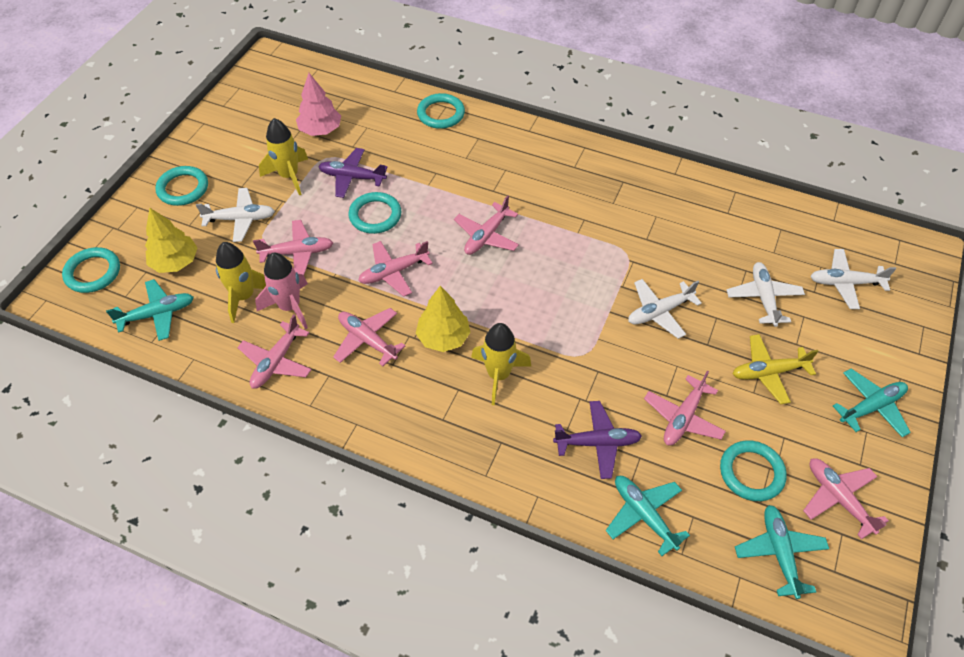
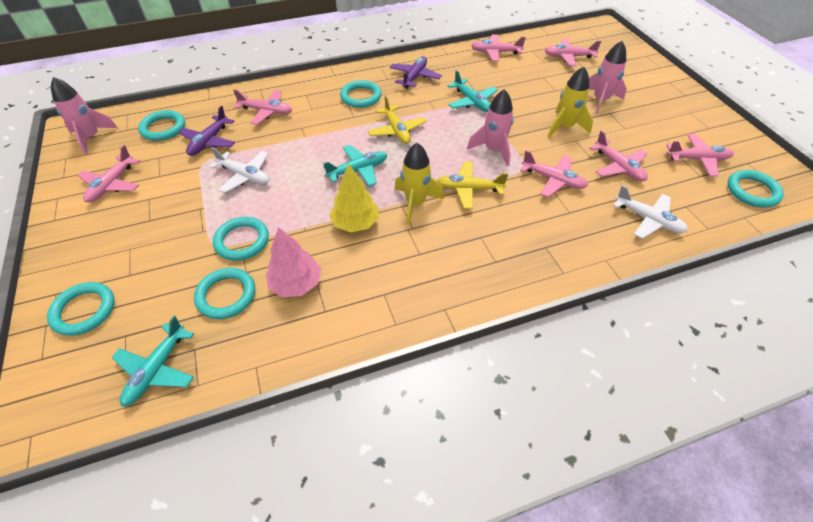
pink rocket: [255,253,308,330] = 1 -> [51,77,118,155] [467,89,514,167] [589,41,627,114] = 3
turquoise plane: [106,279,194,341] [606,476,690,556] [735,505,829,599] [833,368,911,437] = 4 -> [111,316,194,407] [323,145,387,187] [447,70,498,112] = 3
turquoise ring: [62,247,120,293] [155,166,208,206] [348,192,401,234] [417,93,465,129] [720,440,787,501] = 5 -> [47,282,115,336] [138,110,185,141] [194,268,255,319] [213,217,269,261] [340,80,382,108] [727,170,784,208] = 6
white plane: [196,188,275,242] [628,279,702,339] [727,262,805,327] [810,249,896,309] = 4 -> [209,147,269,193] [613,185,688,239] = 2
yellow plane: [733,334,818,404] = 1 -> [368,96,426,144] [437,161,508,209] = 2
yellow rocket: [216,242,266,323] [259,118,308,196] [471,323,531,405] = 3 -> [394,143,444,225] [547,67,593,138] = 2
yellow tree: [145,208,198,273] [416,286,470,352] = 2 -> [329,164,379,232] = 1

